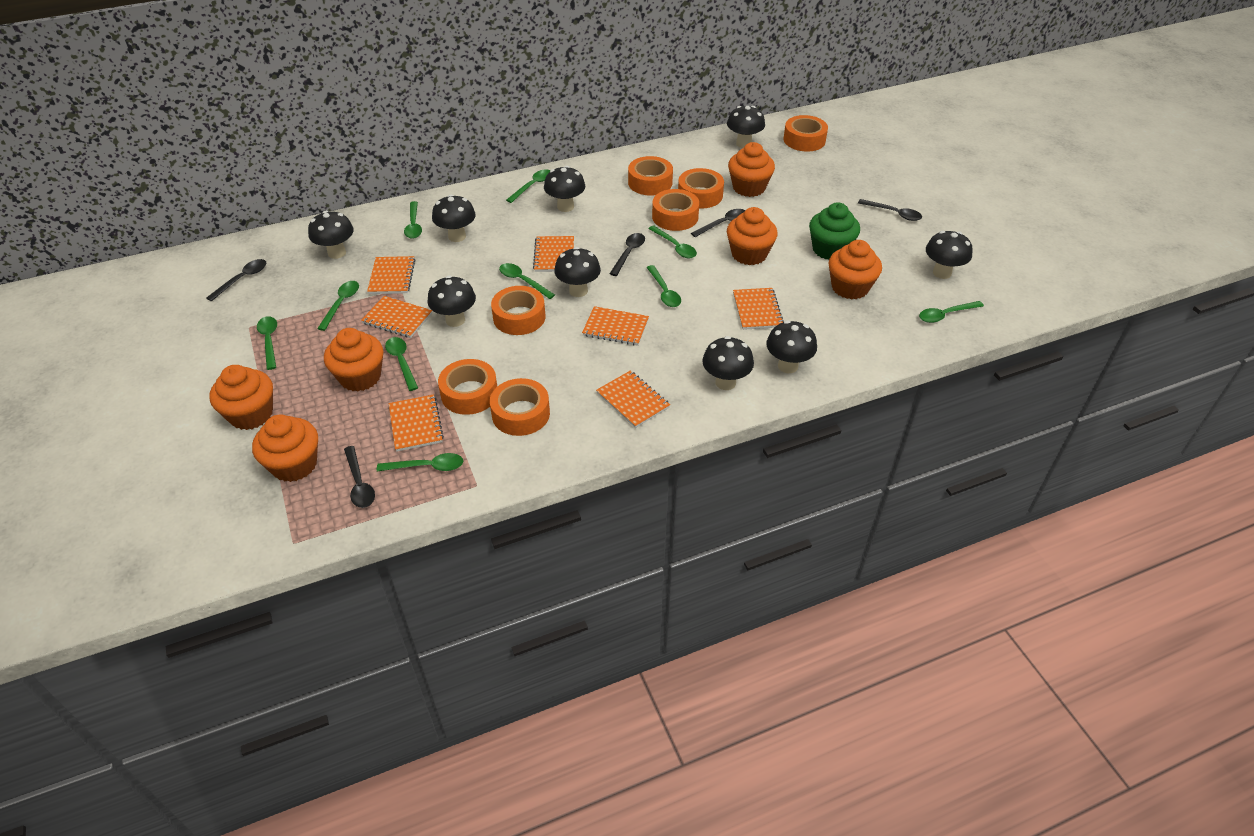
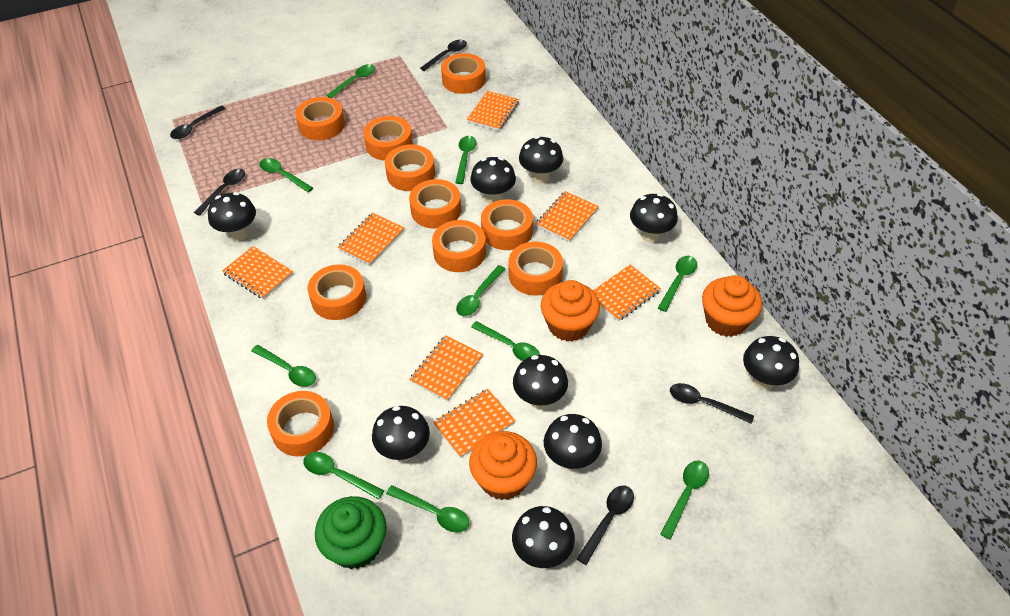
orange cupcake: [209,365,273,430] [252,415,318,482] [324,328,383,391] [727,207,778,265] [728,142,775,197] [829,240,882,300] = 6 -> [469,431,537,500] [541,280,600,341] [702,275,762,337] = 3
orange tape: [438,359,497,415] [490,378,550,436] [491,286,545,335] [628,156,673,196] [652,189,699,231] [678,168,724,208] [784,115,828,152] = 7 -> [267,391,334,456] [295,97,345,140] [308,264,366,320] [363,116,413,161] [385,144,435,191] [409,179,461,229] [432,220,486,272] [441,53,486,94] [481,199,533,250] [508,241,563,296] = 10

